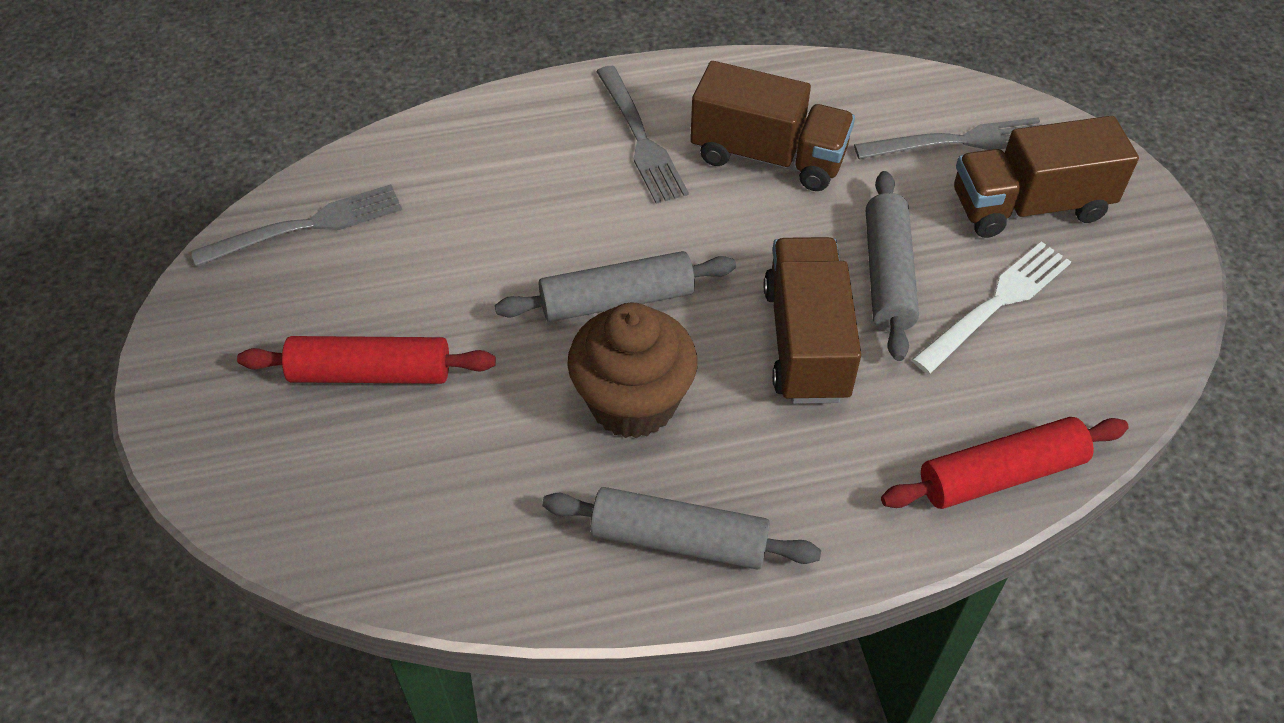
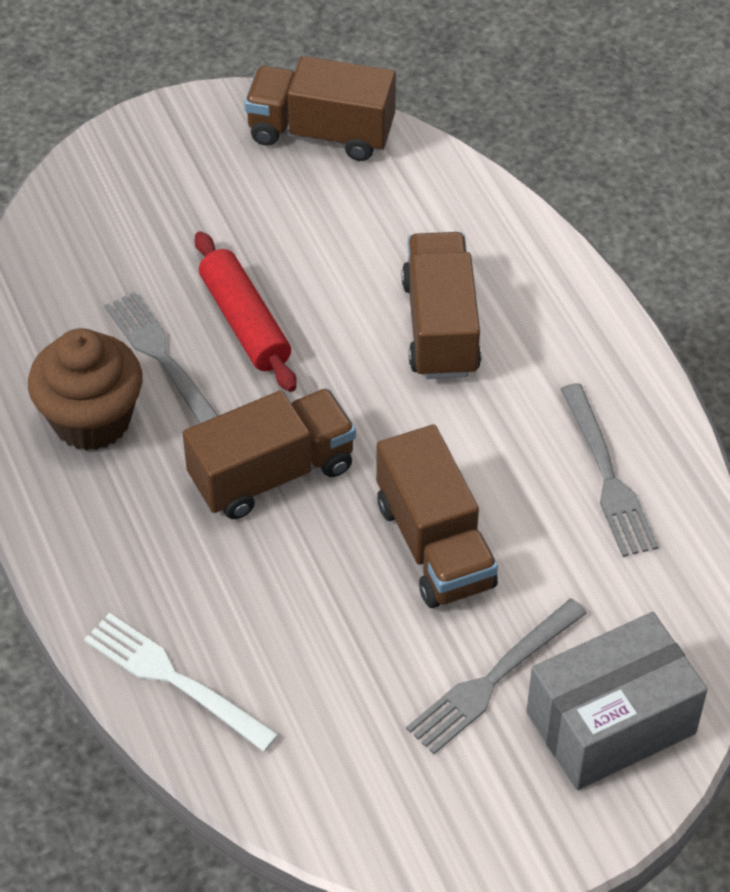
brown truck: [690,61,855,191] [764,237,861,404] [954,116,1139,238] = 3 -> [182,388,356,519] [244,56,396,161] [376,425,498,608] [401,232,481,379] = 4
grey box: none = 0 -> [526,612,708,790] = 1
grey rolling pin: [495,251,736,322] [542,487,821,570] [866,171,919,361] = 3 -> none = 0
red rolling pin: [237,336,496,384] [881,417,1129,509] = 2 -> [195,231,297,392] = 1

